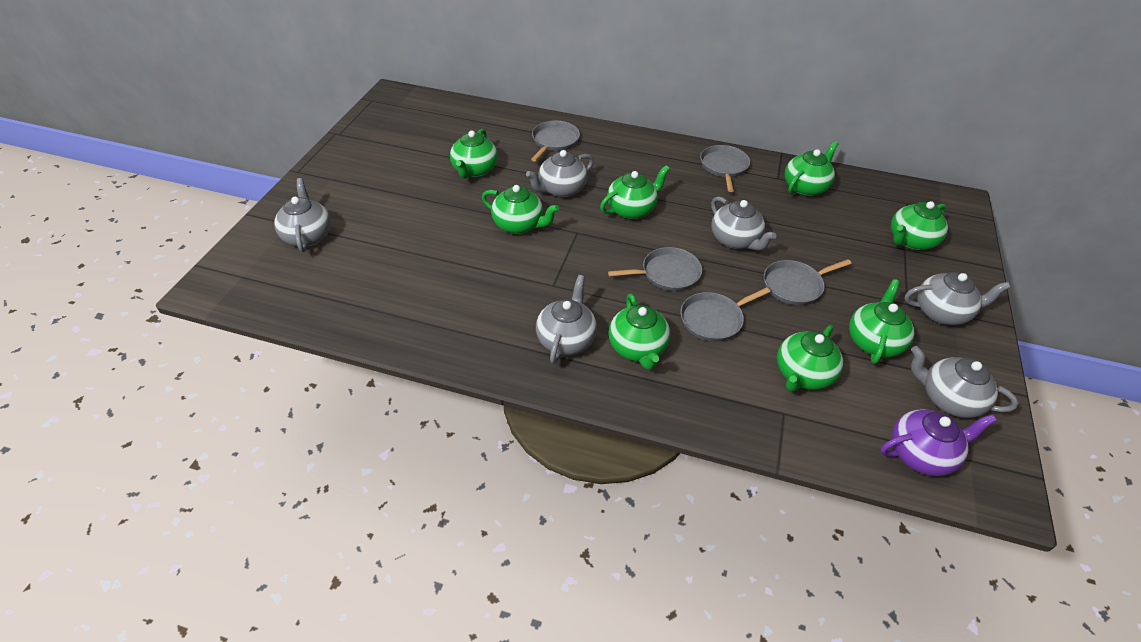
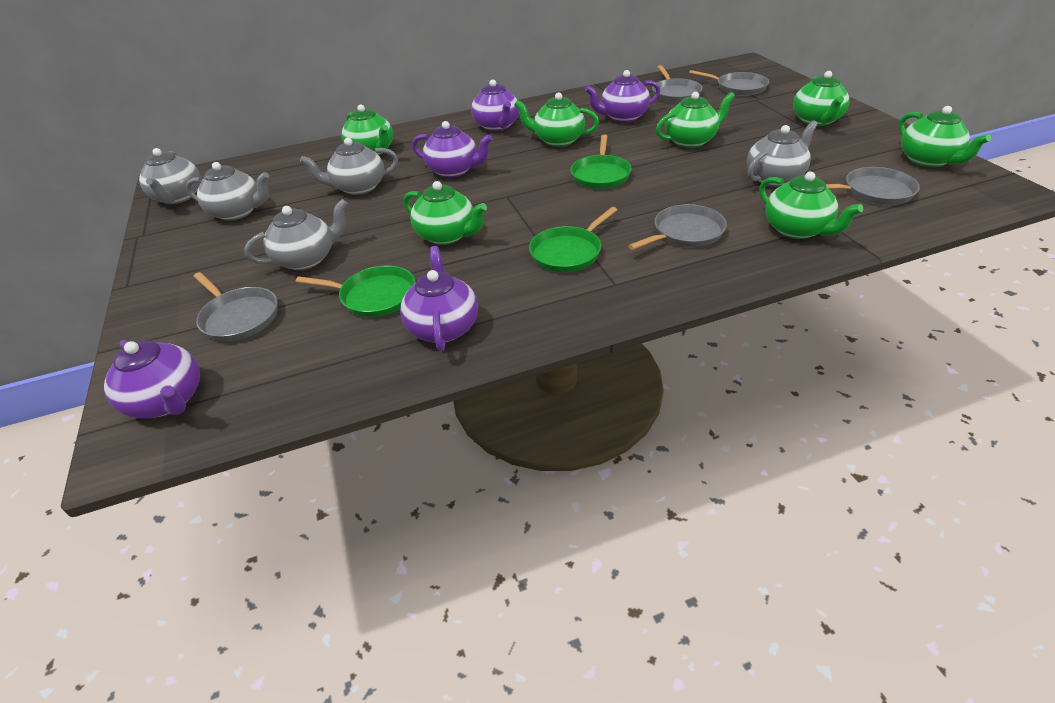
green pan: none = 0 -> [296,266,416,317] [529,207,617,272] [570,135,632,189] = 3
green teapot: [450,129,498,178] [482,185,559,234] [600,165,670,219] [609,294,671,370] [777,325,843,392] [785,141,839,196] [849,279,914,364] [891,201,948,250] = 8 -> [341,104,393,155] [404,181,487,245] [514,92,599,147] [656,92,735,148] [759,171,863,239] [793,71,850,126] [899,106,991,167] = 7
grey teapot: [274,178,331,252] [526,150,594,198] [536,275,597,364] [711,196,777,251] [904,272,1011,325] [911,346,1019,418] = 6 -> [139,148,201,204] [185,162,269,221] [244,199,348,270] [300,138,398,195] [747,120,818,187] = 5
purple teapot: [880,409,997,476] = 1 -> [104,340,200,419] [400,246,478,351] [412,121,493,178] [471,79,519,131] [585,70,660,122] = 5

